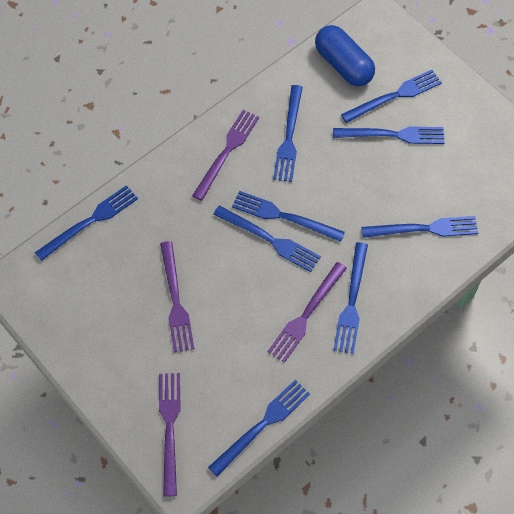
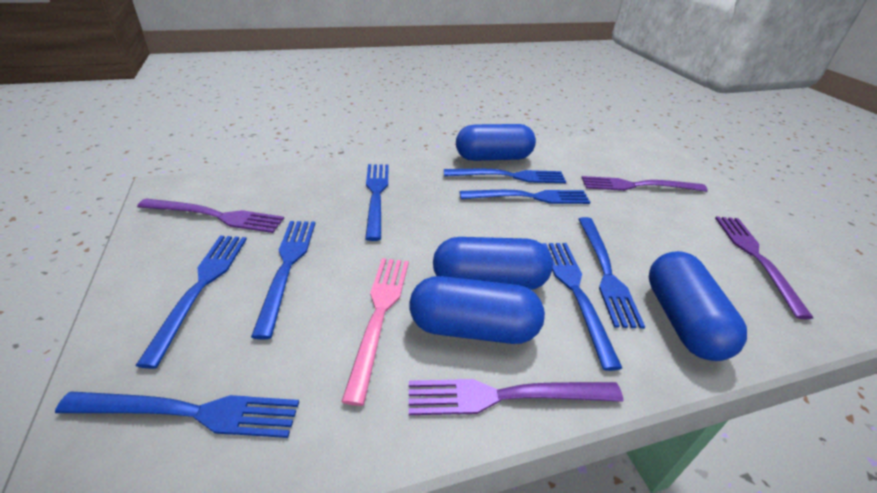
blue capsule: [315,25,375,86] = 1 -> [410,276,545,344] [433,237,553,290] [456,124,536,161] [649,251,747,361] = 4
blue fork: [35,185,138,261] [208,380,310,476] [213,205,321,272] [232,191,345,242] [273,85,303,182] [333,126,444,144] [334,242,368,354] [341,70,442,123] [361,216,478,238] = 9 -> [55,392,299,438] [135,236,247,369] [251,221,315,339] [365,164,389,241] [444,169,566,183] [460,190,590,204] [542,243,622,371] [578,217,645,329] = 8
pink fork: none = 0 -> [341,258,409,406] = 1

